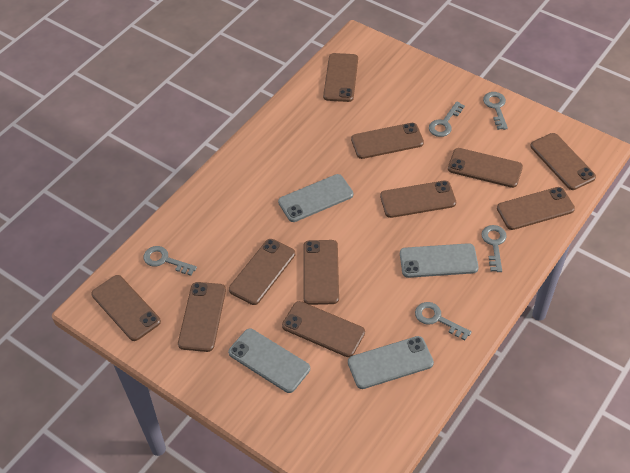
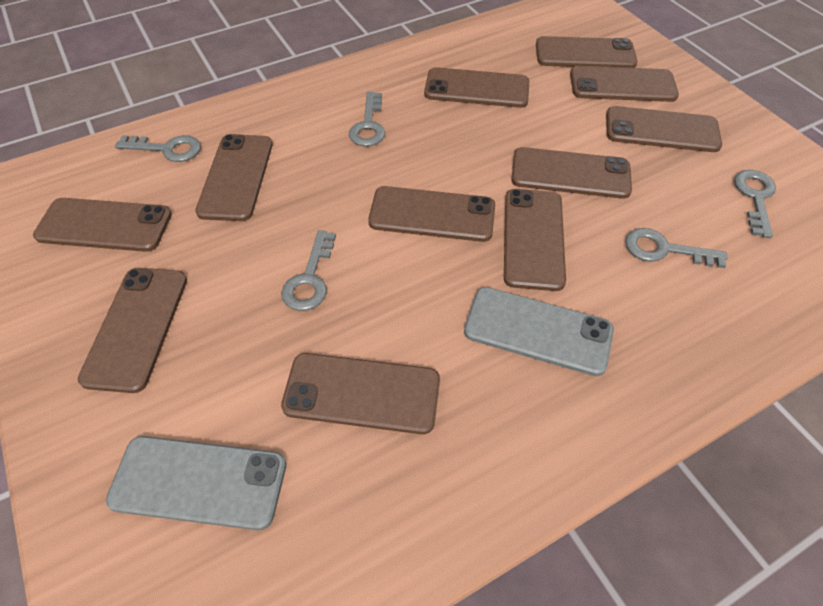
grey phone: [228,329,310,393] [278,174,353,222] [348,336,434,389] [400,243,479,278] = 4 -> [106,436,286,530] [464,287,614,376] = 2

